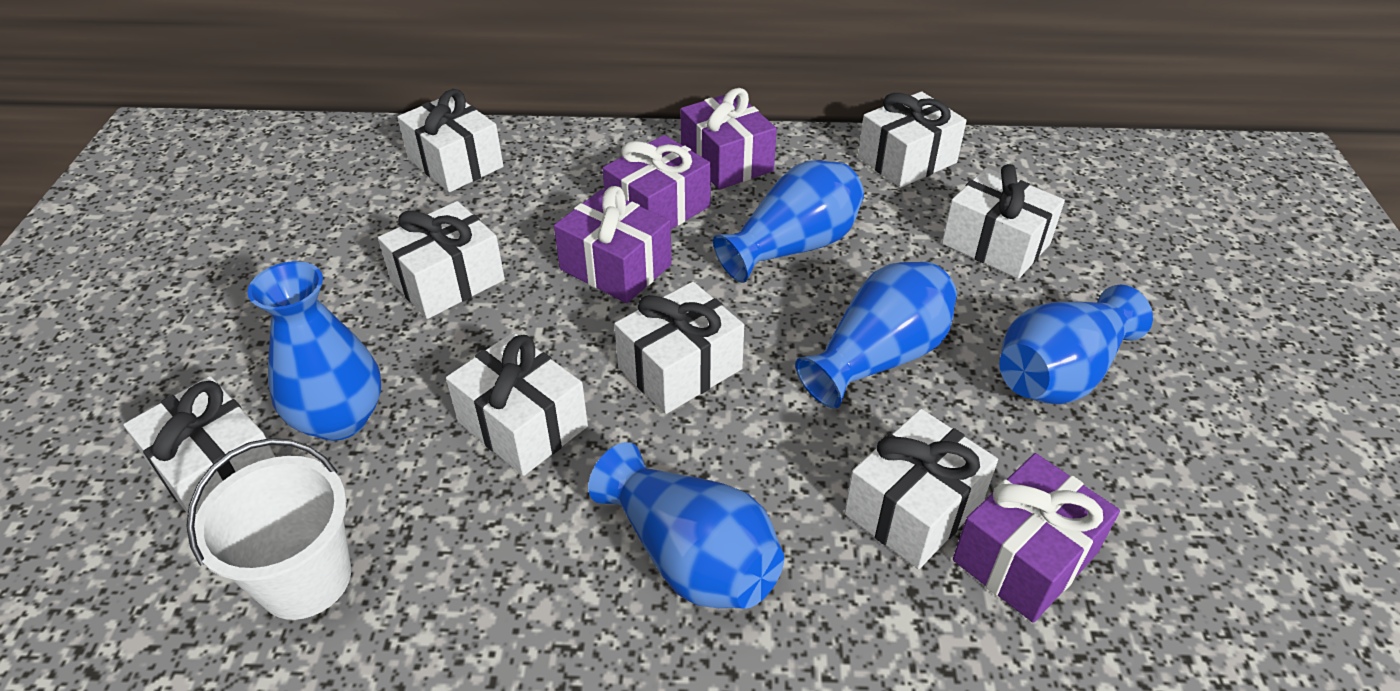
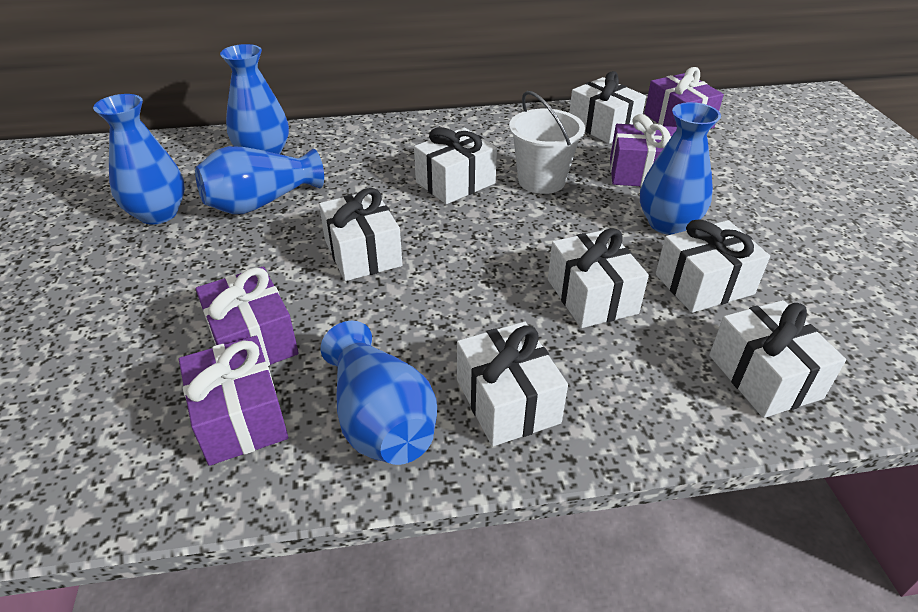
white gift: [123,376,275,516] [378,201,505,319] [397,89,503,192] [446,332,588,476] [614,282,744,414] [844,409,998,569] [858,91,967,188] [942,164,1065,279] = 8 -> [319,188,403,281] [414,127,497,204] [457,322,568,446] [548,228,649,328] [569,71,646,144] [656,219,770,313] [709,300,846,418] = 7

